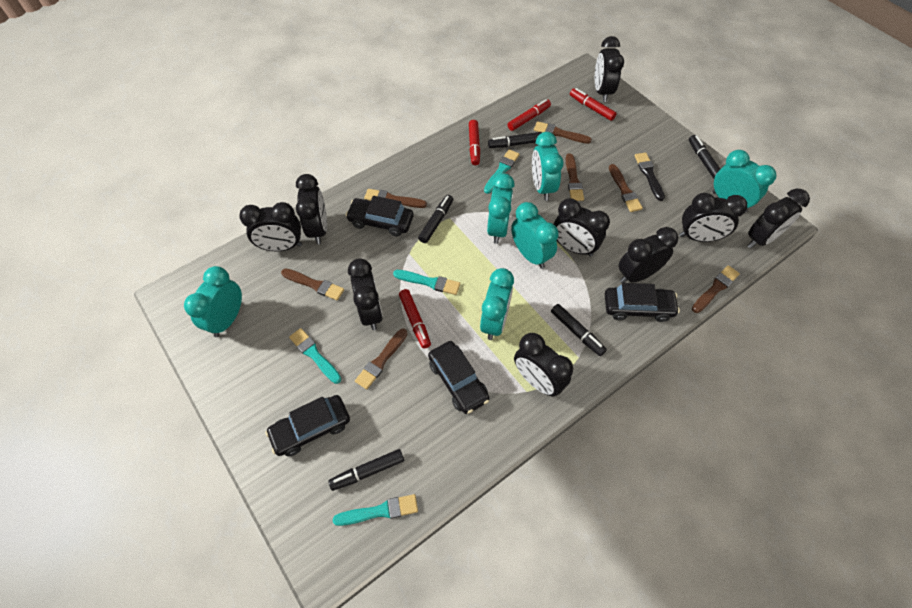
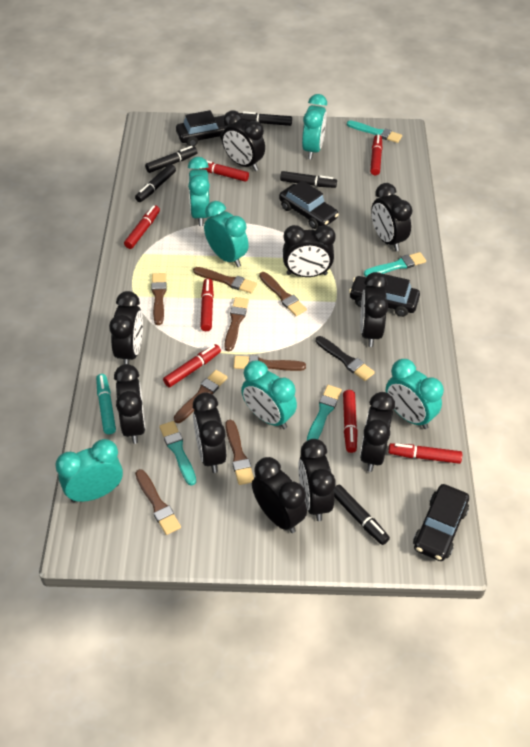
black clock: [239,202,302,251] [296,174,327,244] [348,258,383,330] [514,333,573,396] [554,198,610,257] [595,36,624,102] [619,227,678,283] [679,193,747,242] [747,188,810,248] = 9 -> [109,291,143,364] [114,364,146,444] [193,393,226,473] [222,110,265,171] [252,457,307,533] [283,225,336,277] [298,439,336,521] [360,272,388,347] [360,392,395,472] [371,183,412,251] = 10
brown brush: [281,268,344,300] [355,329,408,390] [364,189,427,208] [534,121,592,144] [566,153,584,201] [609,164,643,212] [692,265,740,313] = 7 -> [135,469,181,535] [151,273,167,325] [174,370,228,423] [193,267,257,293] [224,297,249,351] [225,420,254,485] [234,355,306,371] [259,272,307,316] = 8
red marker: [399,289,431,349] [469,120,480,165] [507,99,551,131] [570,88,617,121] = 4 -> [124,205,160,249] [163,344,221,388] [200,278,214,331] [201,160,249,182] [343,390,358,453] [370,135,382,175] [388,443,462,464] = 7
turquoise marker: none = 0 -> [96,374,116,434] = 1

